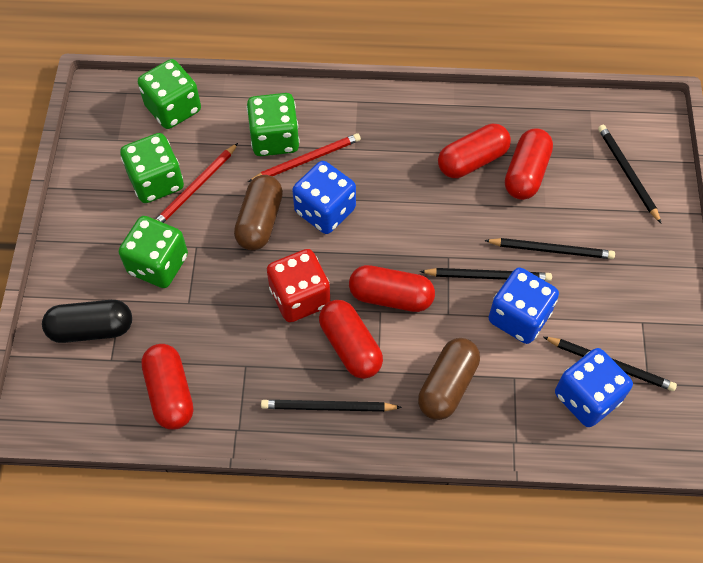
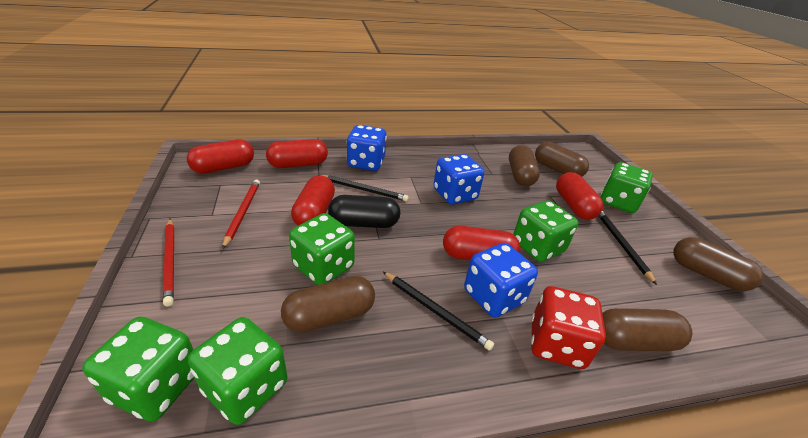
black pencil: [261,400,402,412] [420,268,552,281] [484,238,615,259] [543,337,677,391] [598,125,662,224] = 5 -> [322,175,409,202] [383,272,494,351] [598,211,657,285] = 3
brown capsule: [234,175,283,251] [418,338,480,420] = 2 -> [281,276,375,333] [509,145,540,186] [535,142,589,177] [602,308,692,351] [673,237,764,291] = 5
green dice: [119,216,188,288] [120,133,184,203] [138,59,201,129] [247,93,299,156] = 4 -> [82,317,194,422] [188,317,287,425] [289,213,355,285] [513,200,578,262] [600,162,653,213] = 5

